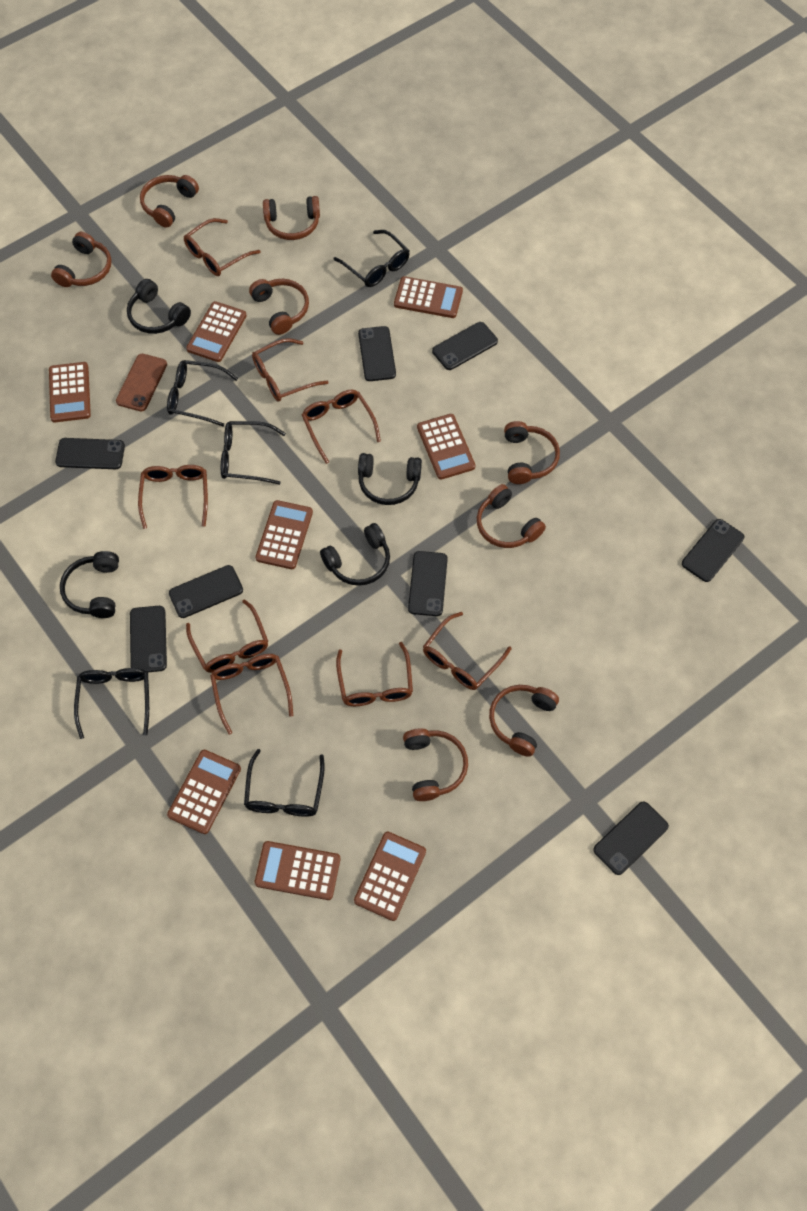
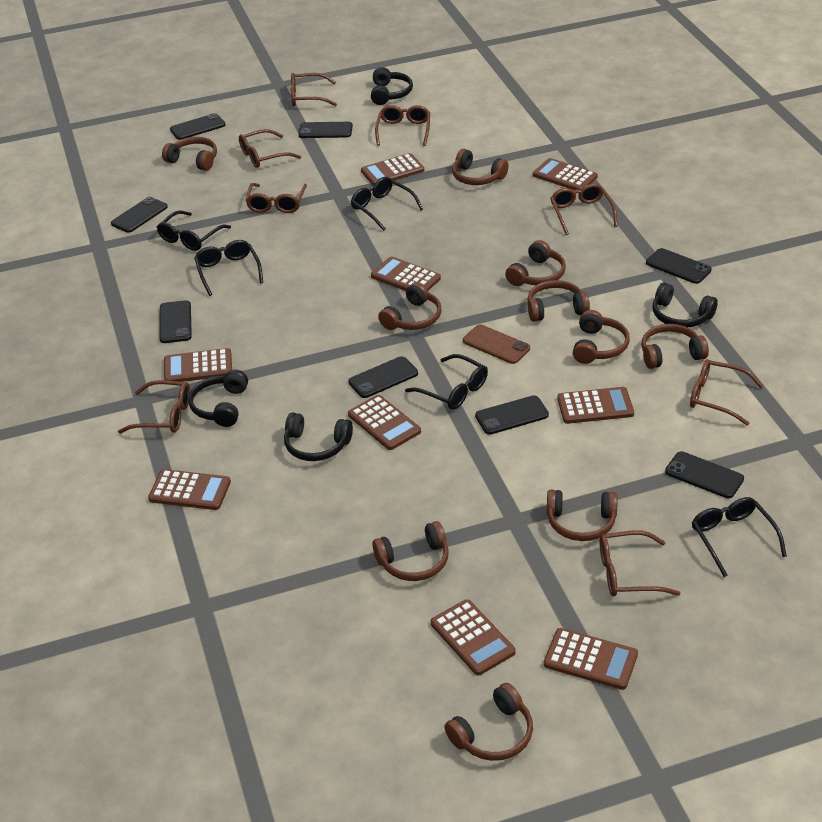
brown calculator: [49,362,91,422] [167,750,241,834] [186,301,247,362] [254,841,341,900] [255,500,313,569] [354,832,426,921] [394,276,463,318] [417,414,475,480] = 8 -> [148,469,231,510] [164,348,232,382] [348,395,421,450] [361,153,424,186] [371,256,441,291] [431,599,516,675] [533,158,598,190] [544,628,638,690] [557,387,634,424] = 9
brown headphones: [51,232,111,287] [140,175,199,228] [249,279,309,335] [263,196,320,240] [403,728,468,801] [477,484,546,548] [489,685,559,757] [504,421,560,484] = 8 -> [162,137,217,171] [372,521,449,581] [378,282,442,330] [445,683,533,761] [452,149,509,185] [505,240,566,286] [527,280,590,322] [547,490,617,541] [573,310,630,364] [641,324,709,369] = 10

